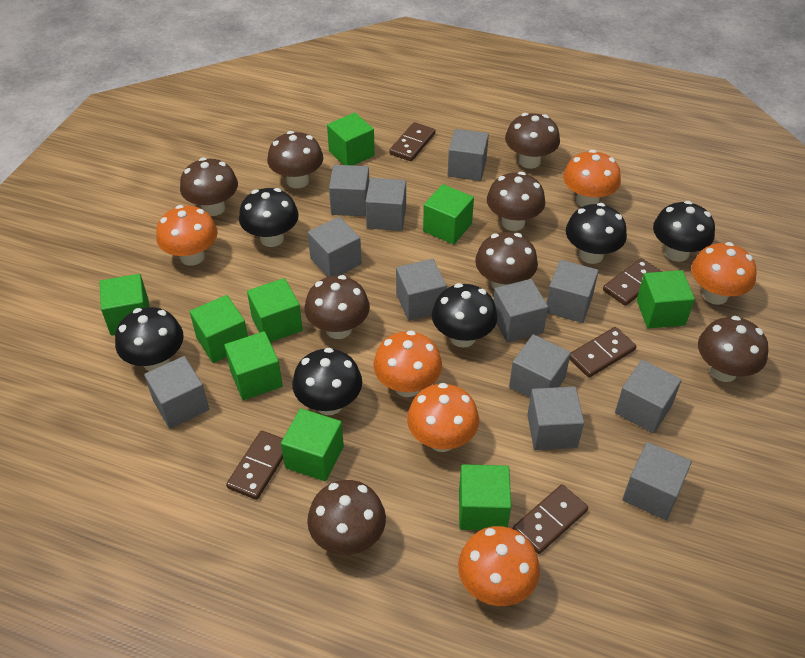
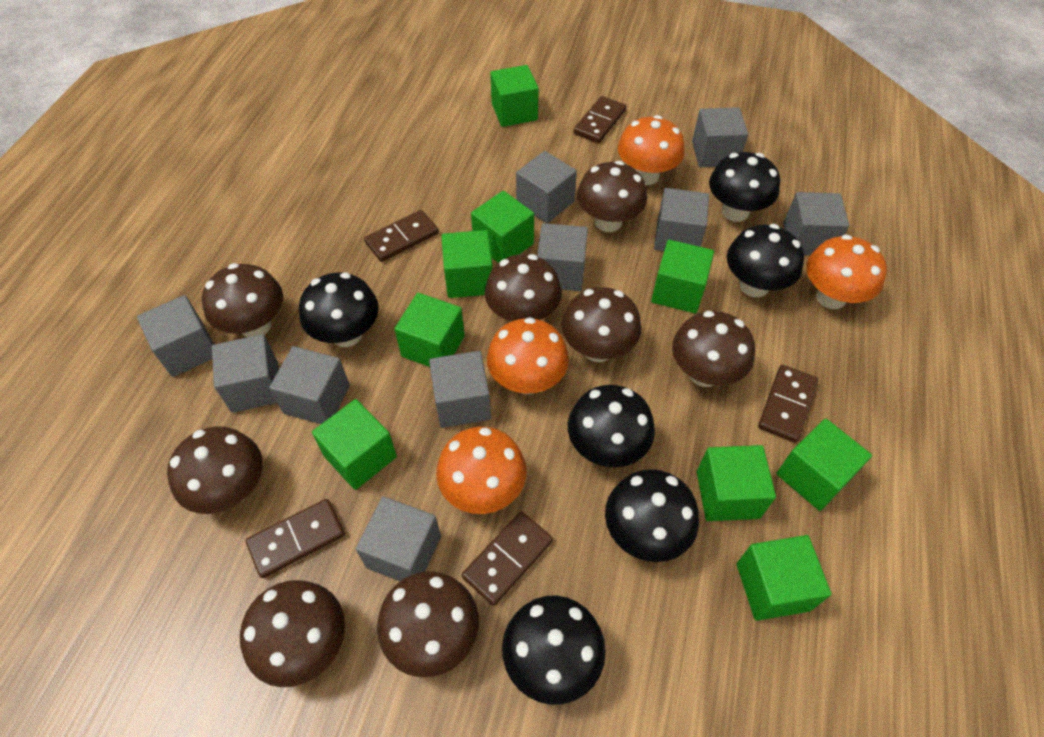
grey cube: [144,356,209,429] [308,217,362,277] [329,165,369,216] [365,178,406,231] [396,259,447,321] [448,129,489,181] [493,279,548,343] [509,334,571,398] [527,387,584,450] [546,260,598,323] [615,360,682,433] [622,442,692,520] = 12 -> [137,295,214,377] [212,334,279,413] [269,346,350,424] [356,496,441,581] [429,351,491,428] [516,151,577,223] [537,223,588,291] [654,188,709,251] [692,107,748,167] [783,192,849,255] = 10
orange mushroom: [156,205,218,266] [373,330,442,397] [407,383,479,452] [458,526,540,606] [563,150,621,207] [691,242,757,305] = 6 -> [436,426,527,514] [487,317,569,395] [618,115,685,185] [806,234,887,309] = 4

